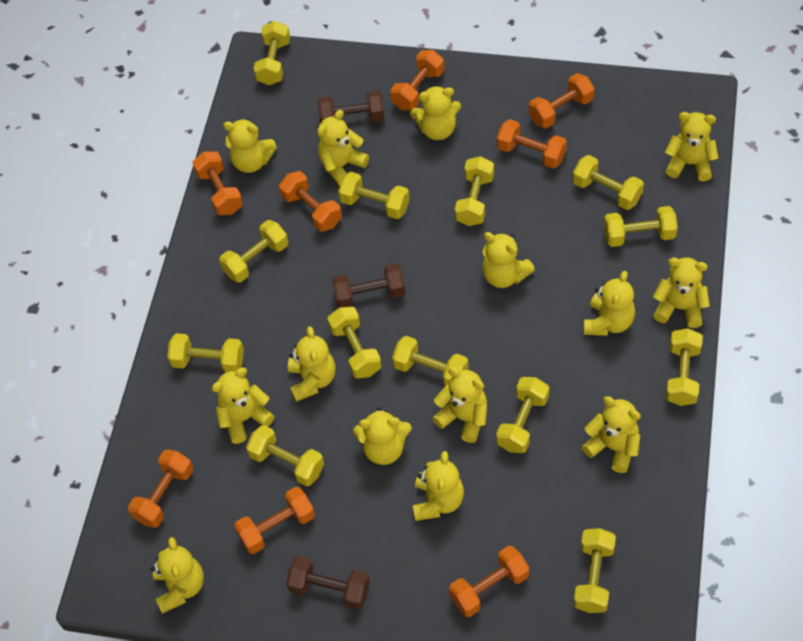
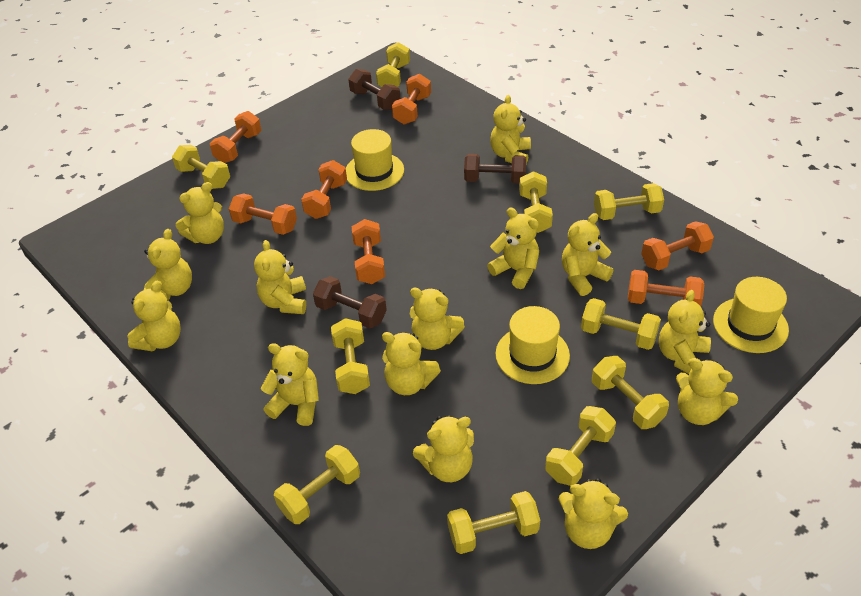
orange dumbbell: [128,449,193,528] [192,151,243,215] [234,487,315,554] [279,171,342,232] [390,50,444,110] [449,546,529,617] [497,119,567,169] [529,73,594,129] = 8 -> [210,111,262,163] [229,193,297,235] [301,160,347,219] [352,219,385,284] [392,74,431,125] [628,270,704,306] [641,221,714,270] = 7
yellow dumbbell: [167,333,244,373] [219,220,288,283] [246,425,324,486] [254,21,290,85] [327,307,382,379] [338,172,410,219] [392,336,469,386] [455,156,494,226] [496,377,549,453] [572,155,644,210] [573,528,616,613] [604,206,678,247] [666,328,703,406] = 13 -> [172,145,230,189] [274,445,360,524] [331,318,370,394] [376,42,410,87] [447,491,540,554] [519,171,553,233] [545,406,616,486] [581,298,661,350] [592,356,669,429] [594,183,664,220] = 10
yellow hat: none = 0 -> [346,129,404,191] [495,306,570,384] [713,277,789,353] = 3

